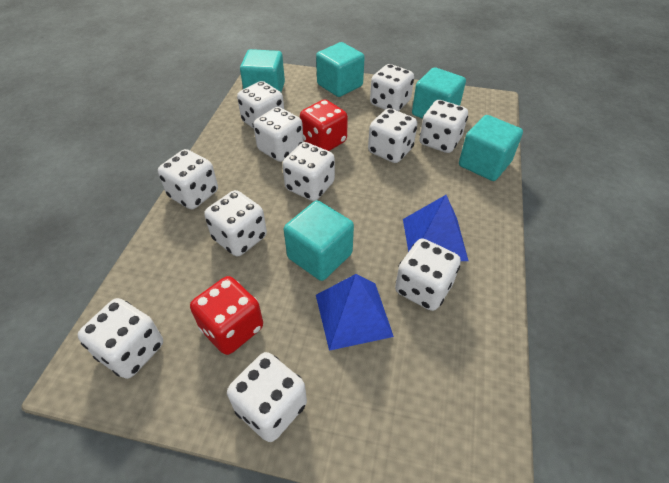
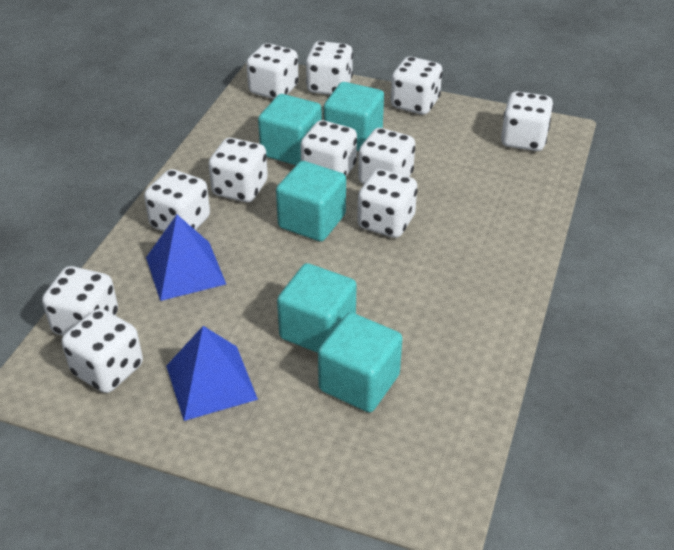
red dice: [190,276,263,355] [300,100,348,151] = 2 -> none = 0

